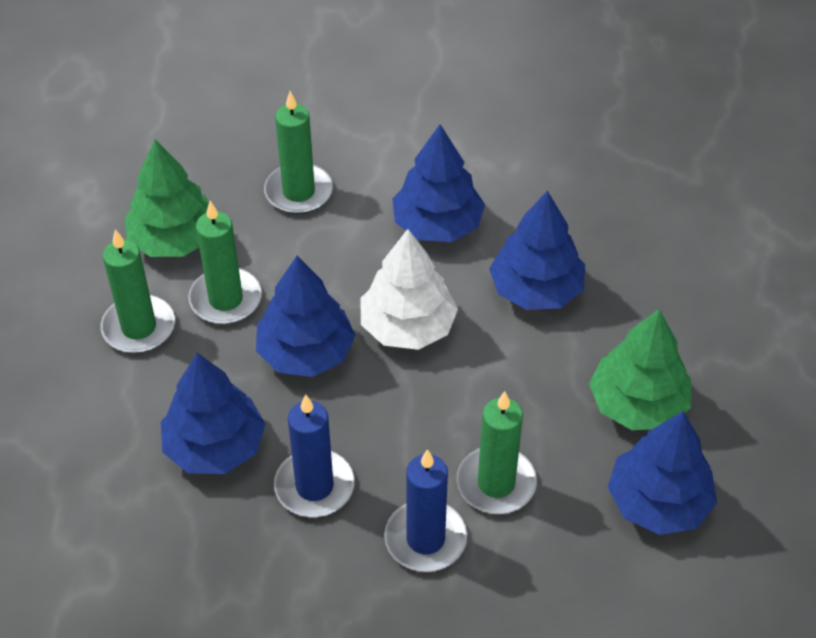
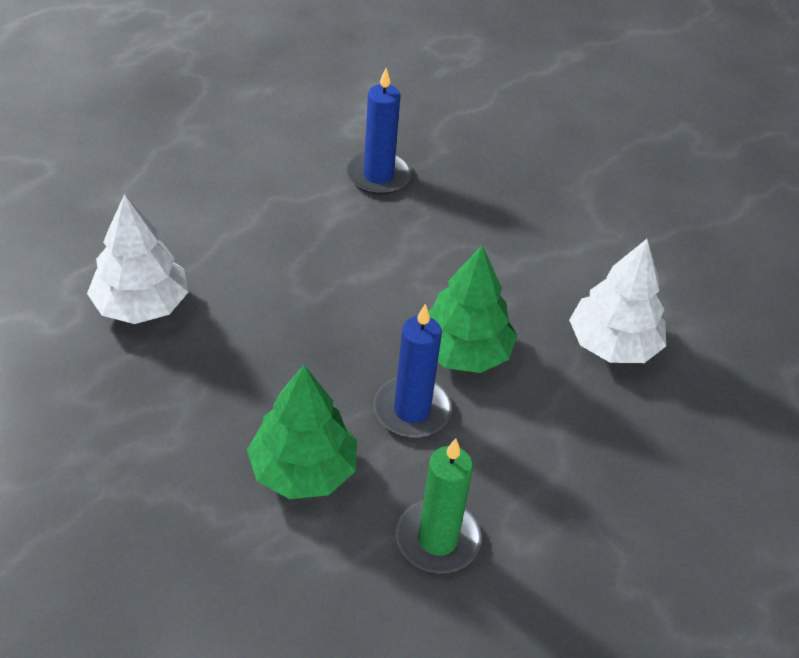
blue tree: [161,353,265,474] [256,256,356,377] [392,124,485,242] [489,191,585,310] [608,411,717,535] = 5 -> none = 0
green candle: [101,229,175,353] [189,201,262,324] [264,91,333,214] [457,391,537,514] = 4 -> [396,438,482,574] = 1
white tree: [360,229,458,350] = 1 -> [87,194,188,324] [569,239,666,363] = 2

